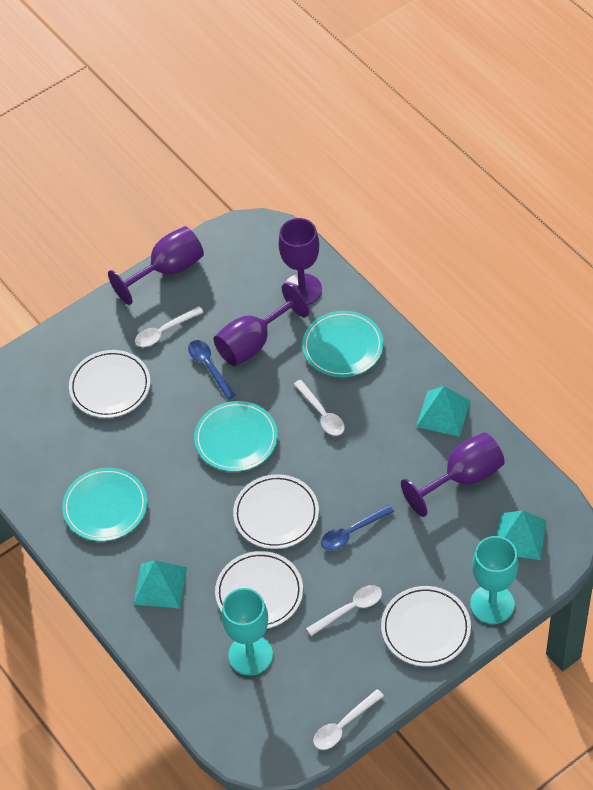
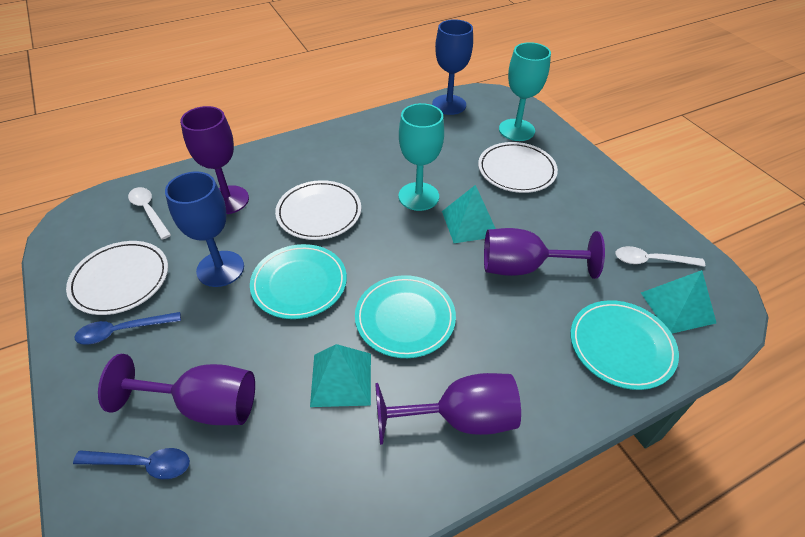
blue goblet: none = 0 -> [165,171,244,287] [432,19,473,115] = 2
white plate: [69,350,150,418] [215,551,303,629] [233,474,319,549] [381,586,471,666] = 4 -> [66,241,168,315] [275,180,361,240] [478,142,558,193] = 3
white spoon: [135,306,203,347] [294,380,345,436] [306,585,382,636] [313,689,384,750] = 4 -> [128,187,171,240] [615,246,705,267] = 2

